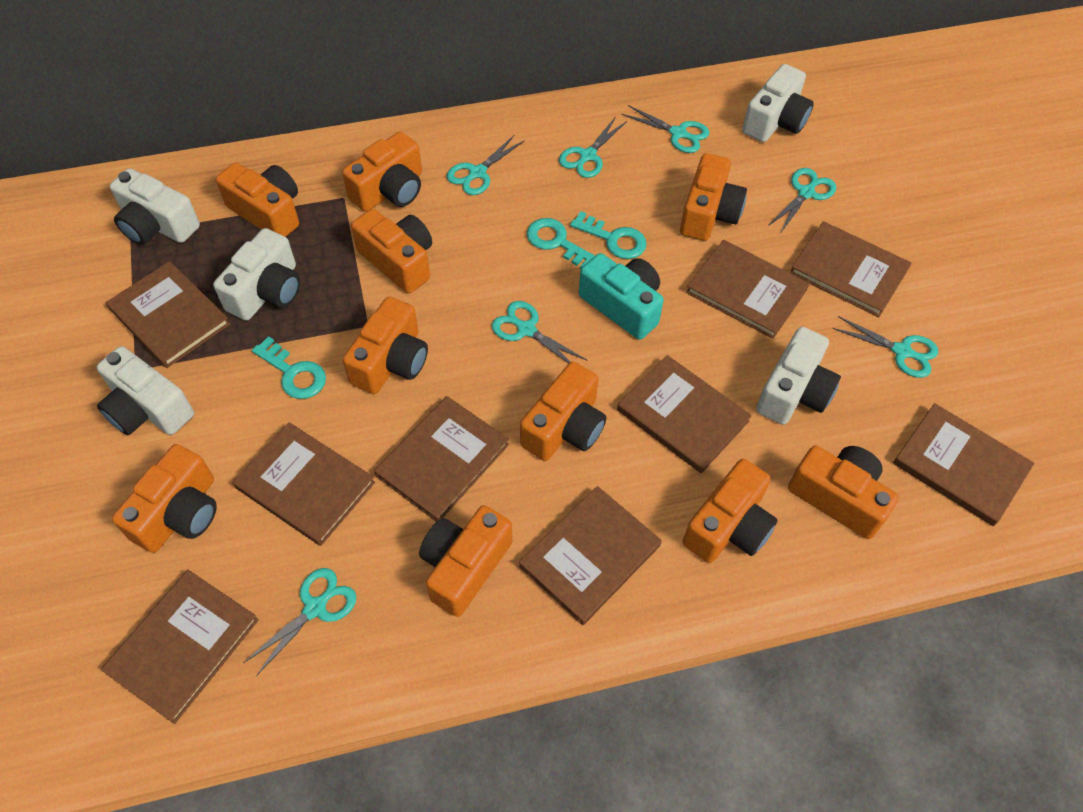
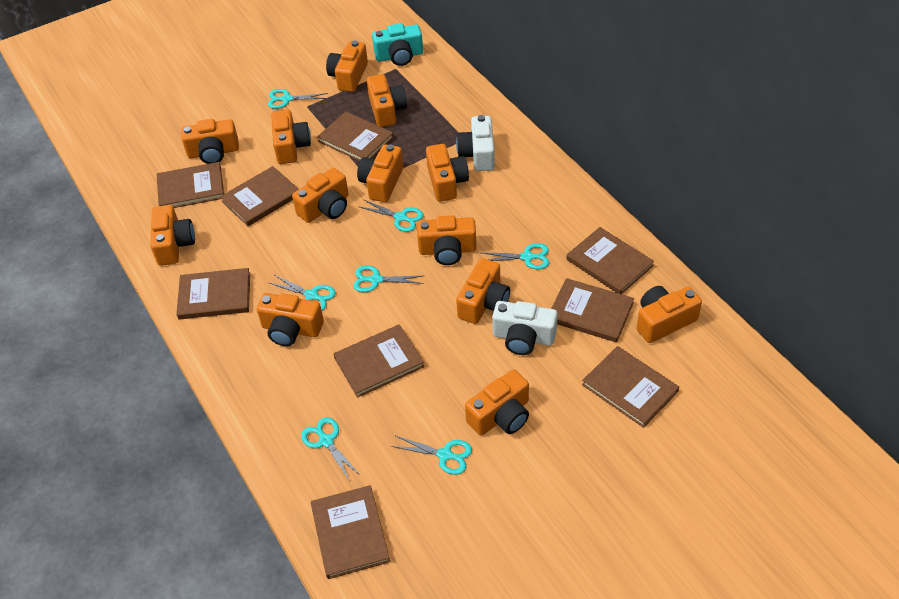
orange camera: [112,444,217,553] [216,162,299,237] [342,132,422,212] [343,297,428,394] [351,209,432,293] [419,505,512,617] [520,362,606,461] [680,153,747,241] [683,459,778,563] [788,446,899,539] = 10 -> [150,205,195,266] [181,119,239,164] [257,293,324,346] [271,109,311,164] [292,168,349,223] [326,40,368,92] [357,144,404,202] [367,74,407,127] [417,215,477,265] [426,144,469,202] [456,258,510,324] [465,370,529,436] [637,286,702,343] = 13
turquoise key: [252,336,326,399] [527,218,595,270] [570,211,647,259] = 3 -> none = 0
white camera: [97,346,194,435] [110,168,200,245] [213,228,300,321] [742,64,814,142] [756,327,841,425] = 5 -> [456,115,495,171] [492,301,558,355] = 2

